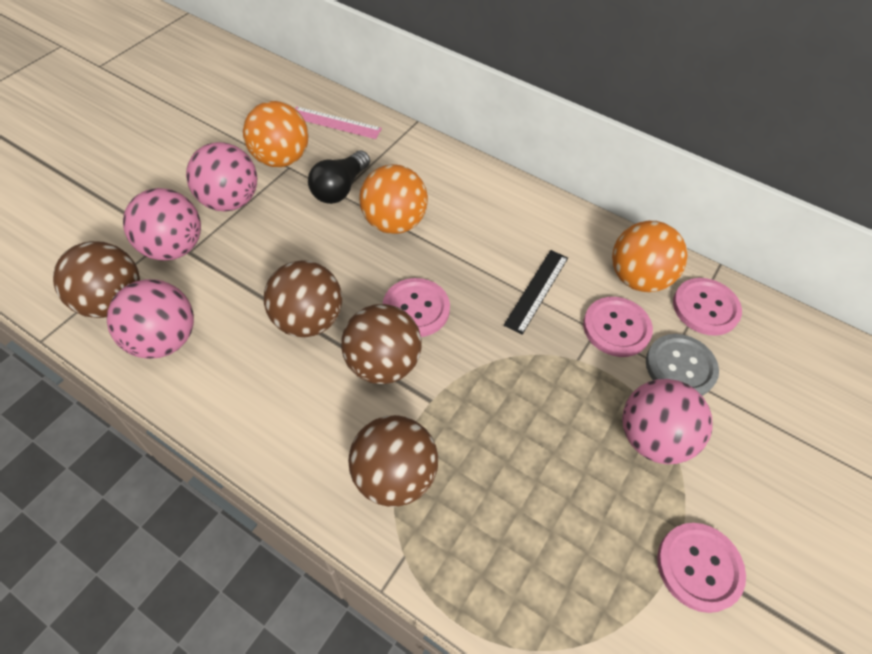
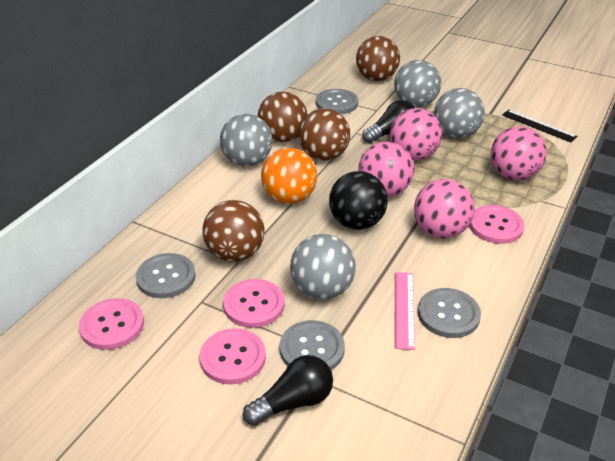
black ball: none = 0 -> [329,171,388,230] = 1
black light bulb: [308,150,370,204] = 1 -> [243,355,333,426] [362,100,415,143] = 2
grey ball: none = 0 -> [220,114,272,166] [290,234,356,300] [394,60,441,107] [434,88,485,138] = 4
grey button: [646,334,719,396] = 1 -> [136,253,196,298] [280,320,345,370] [316,89,358,114] [418,288,481,338] = 4
orange ball: [243,101,308,167] [359,164,428,234] [612,221,688,292] = 3 -> [261,148,317,204] = 1

